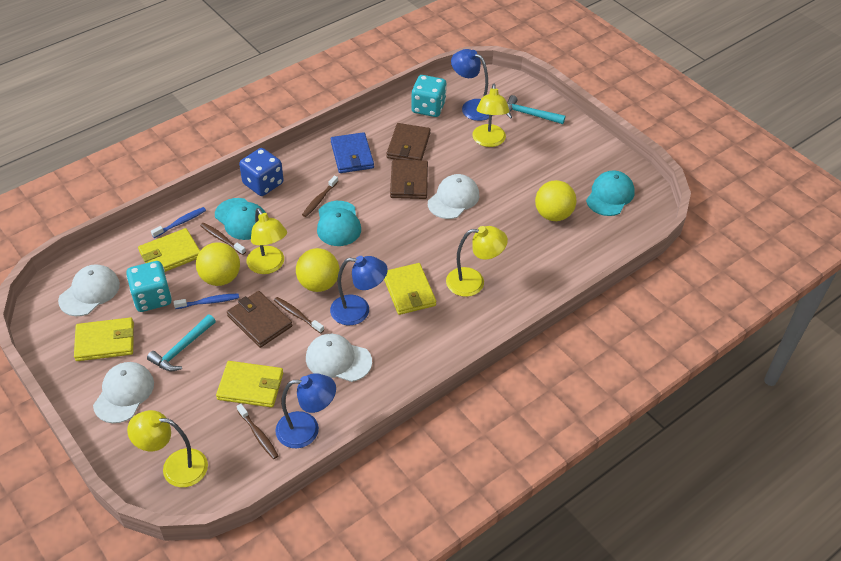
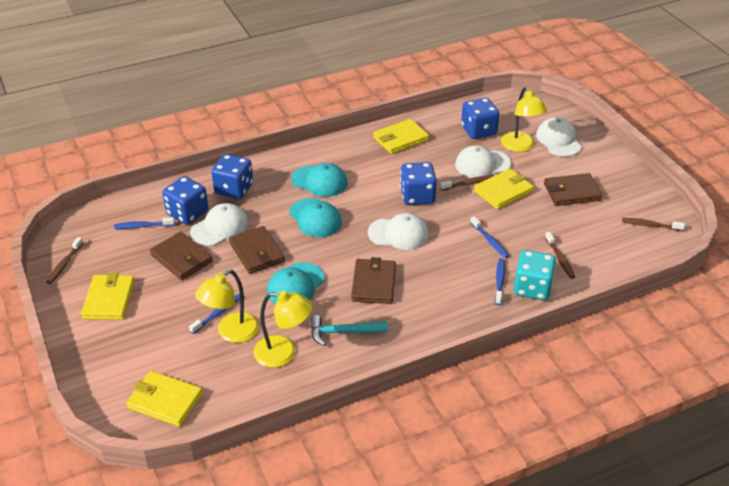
blue dice: [239,148,284,196] = 1 -> [162,176,208,225] [211,154,253,199] [400,162,437,205] [461,98,499,139] = 4
blue lamp: [275,373,336,448] [330,256,388,325] [451,49,489,121] = 3 -> none = 0
blue toothbrush: [151,207,206,238] [173,293,239,309] = 2 -> [114,217,175,229] [189,294,240,334] [470,216,509,258] [495,258,505,305] = 4
blue wallet: [331,132,374,173] = 1 -> none = 0
brown wallet: [227,291,292,348] [387,123,431,160] [390,160,428,199] = 3 -> [150,232,213,280] [229,226,285,274] [351,257,396,304] [544,173,603,206] = 4
turquoise dice: [126,261,172,312] [411,75,447,117] = 2 -> [514,250,556,300] = 1
turquoise hammer: [147,314,216,371] [506,95,565,124] = 2 -> [310,315,388,346] = 1
yellow ball: [196,242,240,286] [296,248,339,292] [535,180,576,221] = 3 -> none = 0
yellow lamp: [127,410,208,487] [246,208,287,274] [446,226,508,297] [472,84,509,147] = 4 -> [195,269,259,343] [253,291,313,368] [501,87,547,152] = 3

